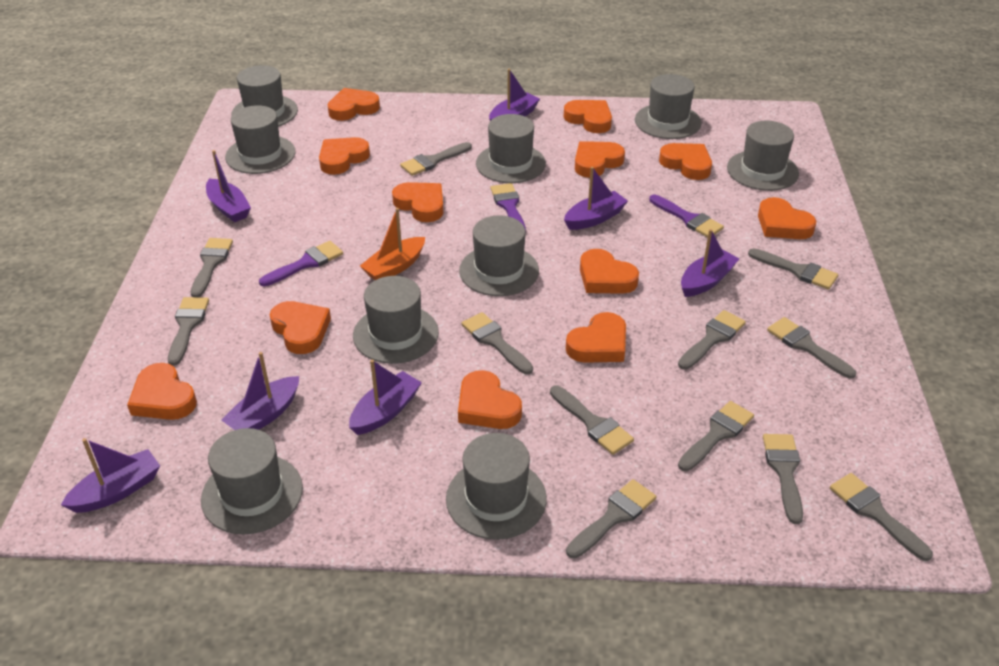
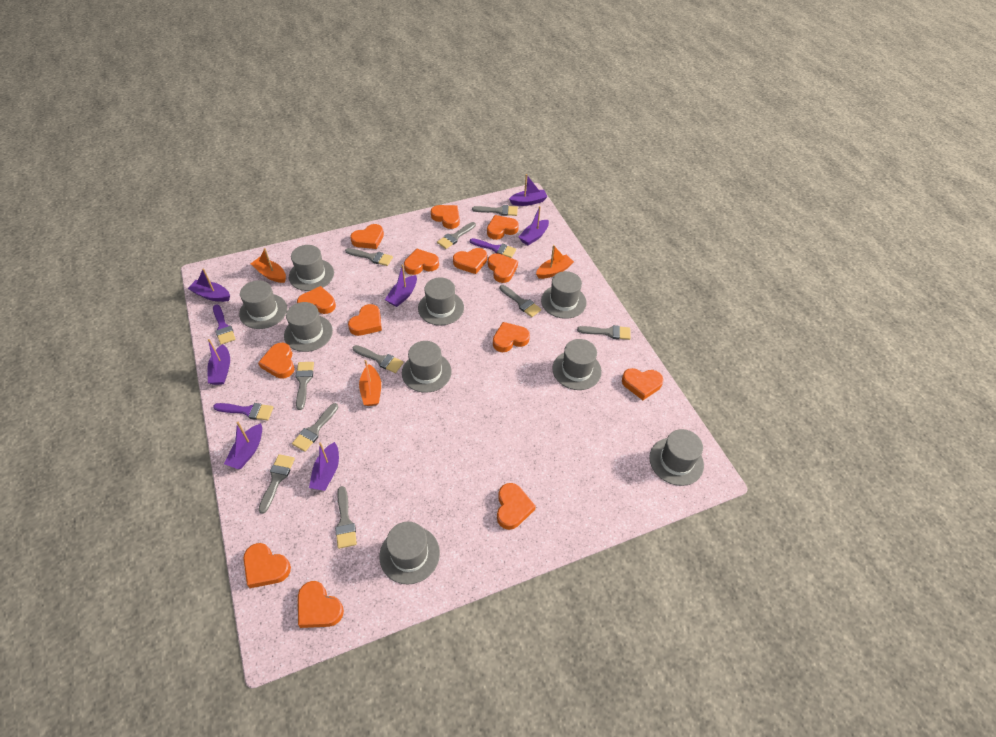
grey brush: [168,297,209,366] [191,238,233,297] [400,142,472,176] [461,312,533,374] [550,386,634,455] [566,479,656,558] [678,310,746,370] [678,401,754,471] [748,248,838,290] [763,434,803,524] [767,317,856,379] [830,473,933,561] = 12 -> [258,454,295,514] [292,403,338,452] [295,362,314,410] [335,486,357,549] [345,248,393,266] [353,345,404,373] [437,222,476,249] [472,205,518,216] [500,285,541,317] [577,325,631,340] = 10
orange boat: [360,208,425,280] = 1 -> [251,248,286,283] [359,360,381,406] [536,245,574,279] = 3
orange heart: [127,363,197,420] [270,301,331,354] [319,137,370,175] [327,88,380,121] [392,182,444,222] [458,370,522,429] [564,100,612,133] [566,312,626,363] [575,141,625,178] [580,249,639,294] [659,143,712,180] [758,197,816,239] = 12 -> [243,543,291,588] [258,343,295,379] [297,286,336,314] [298,581,344,628] [348,304,382,336] [350,224,384,249] [404,249,439,275] [431,205,460,229] [453,248,487,274] [487,215,519,240] [488,253,518,283] [493,322,530,352] [497,483,536,530] [622,368,664,400] = 14

